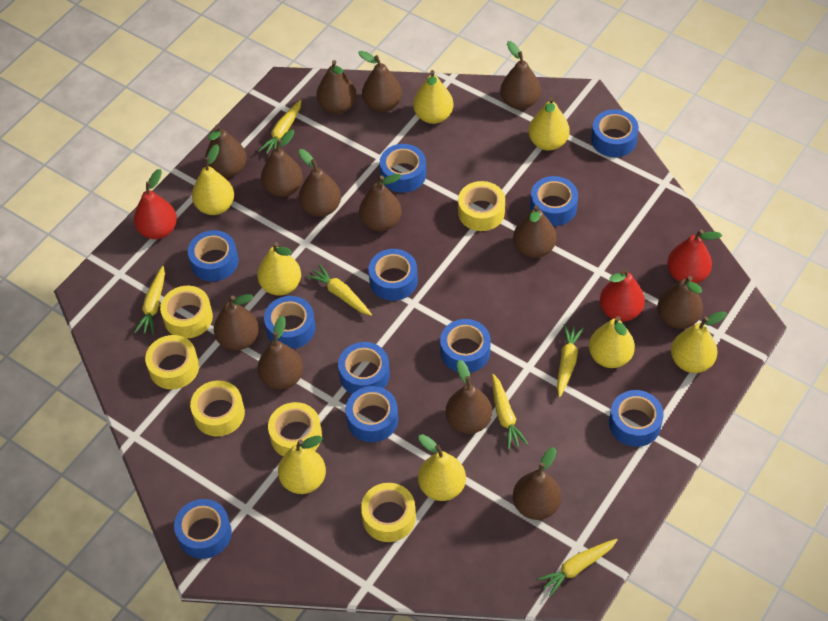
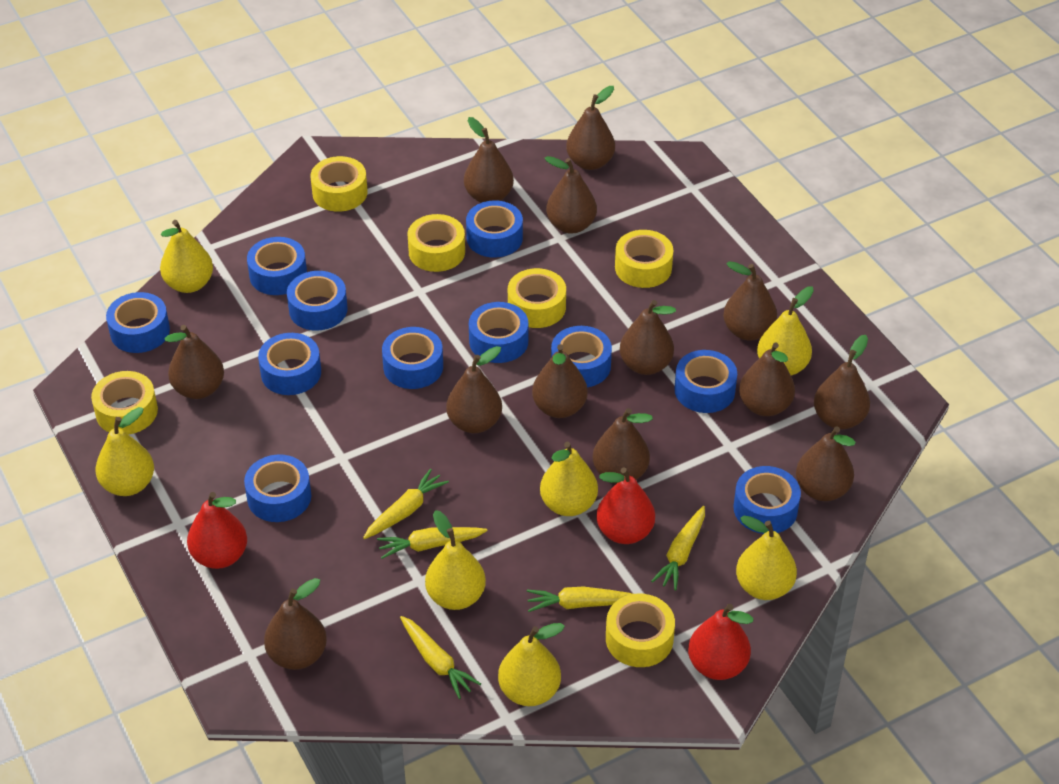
yellow carrot: [134,266,165,335] [259,100,301,154] [306,264,372,316] [492,374,528,450] [537,539,618,597] [557,324,584,397] = 6 -> [363,469,449,539] [377,527,488,559] [400,616,481,699] [527,587,632,612] [651,506,705,590] = 5
yellow pear: [192,144,234,215] [257,242,301,296] [278,436,326,494] [413,70,453,124] [418,434,466,501] [528,97,570,151] [589,316,635,368] [671,311,727,373] = 8 -> [95,407,154,496] [160,220,213,293] [425,510,486,610] [498,623,565,706] [540,442,598,516] [736,516,797,600] [757,286,814,375] = 7

